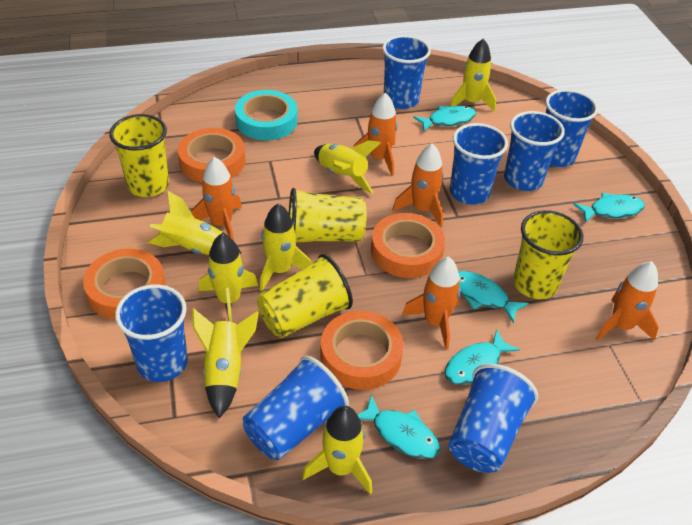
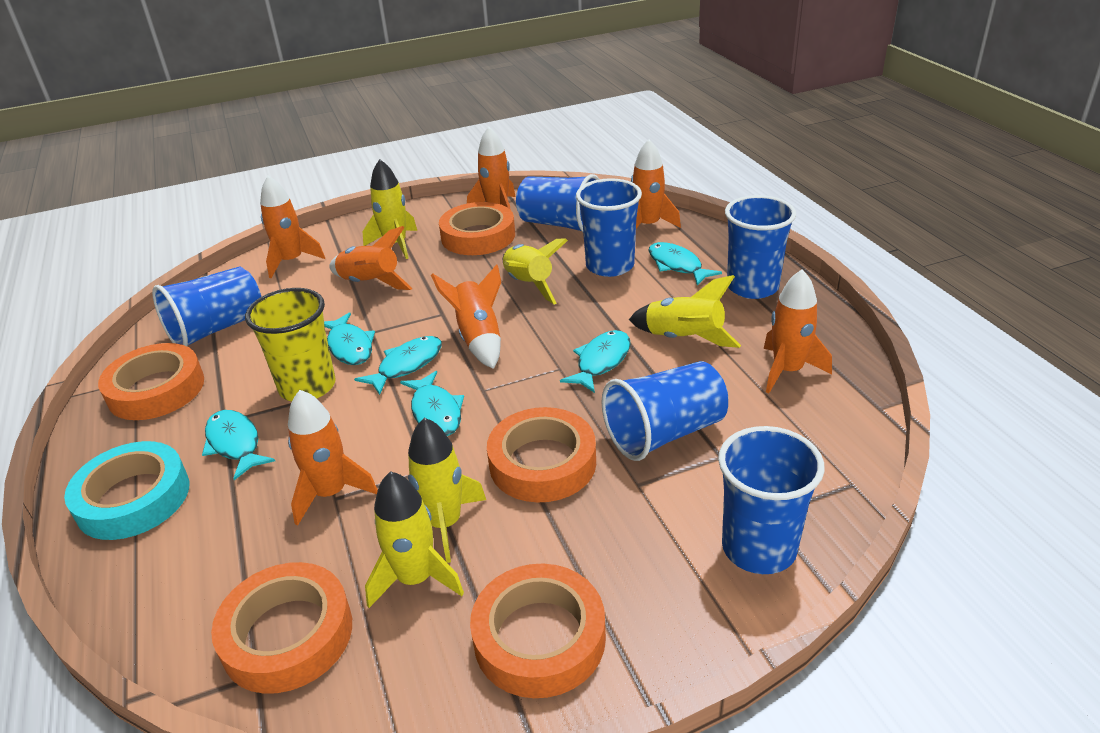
blue cup: [115,284,188,382] [243,356,349,460] [382,35,431,109] [449,364,538,473] [450,123,508,205] [504,111,565,191] [545,89,598,167] = 7 -> [152,266,261,346] [516,174,599,232] [576,178,642,277] [601,361,728,461] [718,426,825,574] [725,195,796,299] = 6
orange rocket: [191,157,242,241] [354,93,398,176] [393,143,444,228] [402,257,461,349] [596,261,659,341] = 5 -> [260,176,325,278] [288,390,378,526] [329,226,412,290] [431,264,501,369] [467,127,516,210] [631,139,681,229] [764,269,832,393] = 7
orange tape: [83,249,166,320] [178,128,246,183] [320,311,404,390] [371,213,445,278] = 4 -> [98,343,204,420] [211,562,352,694] [439,202,515,255] [470,564,606,698] [487,407,596,503] = 5
turquoise fish: [357,395,440,459] [413,106,476,132] [445,329,520,385] [458,271,529,323] [573,193,645,223] = 5 -> [202,410,275,480] [324,312,375,365] [354,336,442,395] [400,371,464,436] [560,330,631,393] [648,242,722,285] = 6
yellow cup: [109,114,169,197] [257,254,353,338] [289,188,367,243] [513,210,583,299] = 4 -> [245,288,336,401] = 1
yellow rocket: [147,191,241,255] [192,308,259,418] [199,233,258,322] [260,204,311,291] [302,406,372,494] [314,140,381,194] [450,38,496,112] = 7 -> [363,159,417,259] [365,471,464,608] [408,418,486,563] [503,239,568,305] [629,275,741,348] = 5

